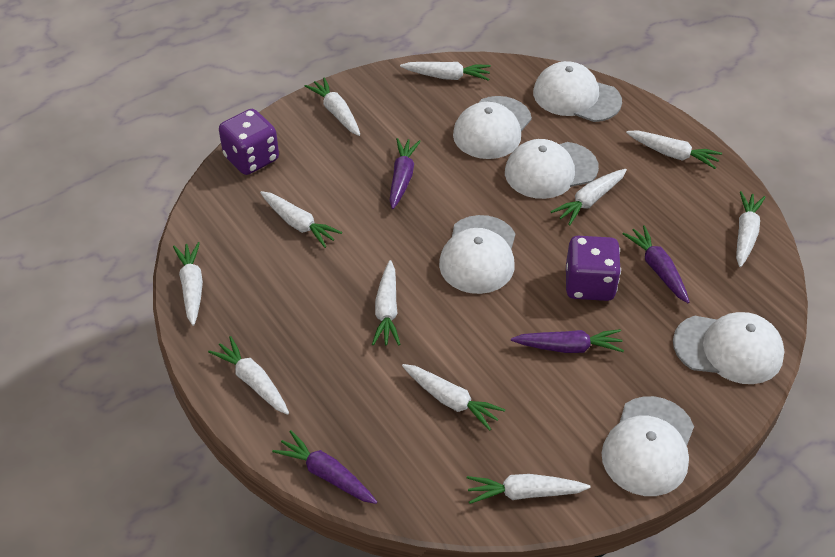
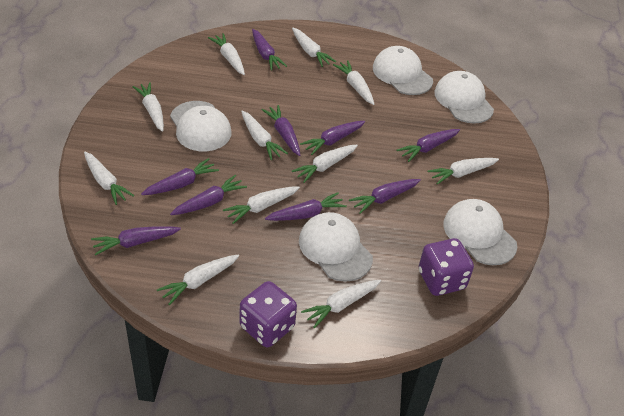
purple carrot: [272,430,377,504] [390,138,421,209] [511,329,624,353] [622,225,690,303] = 4 -> [91,226,181,256] [141,158,219,195] [170,175,247,215] [252,29,287,70] [261,105,300,156] [265,192,347,221] [300,121,365,155] [349,179,421,214] [396,129,460,162] = 9
white cap: [439,215,515,294] [453,96,532,159] [505,139,599,199] [533,61,622,122] [601,396,694,496] [673,312,784,384] = 6 -> [170,101,231,151] [299,212,373,282] [373,46,433,95] [434,71,494,124] [443,199,517,265] = 5

